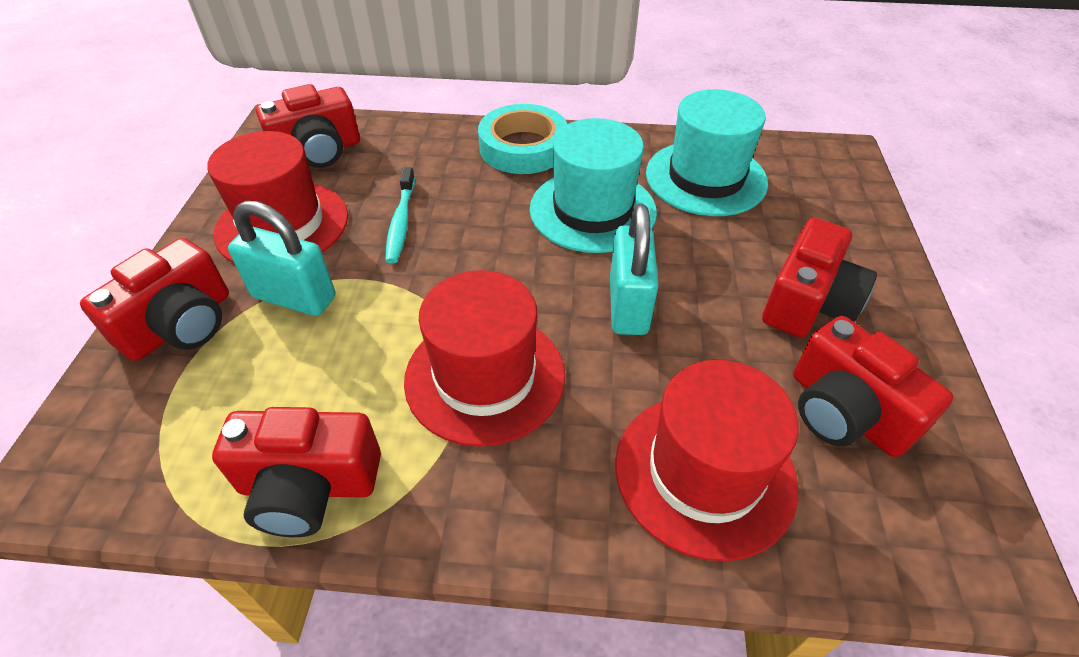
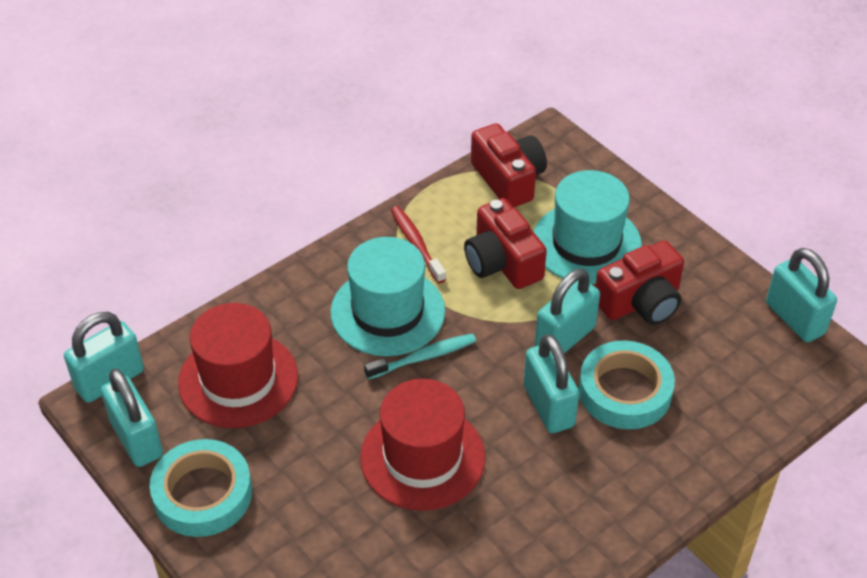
red camera: [80,238,229,361] [212,407,381,537] [256,84,360,168] [762,218,877,337] [793,316,954,457] = 5 -> [464,198,547,289] [471,123,547,208] [595,240,684,325] = 3
red hat: [207,131,348,263] [404,270,565,447] [615,360,799,561] = 3 -> [178,303,298,428] [360,379,486,511] = 2
red toothbrush: none = 0 -> [391,206,446,284] = 1
turquoise padlock: [228,201,335,316] [610,204,659,335] = 2 -> [64,312,144,403] [101,368,163,467] [523,334,579,433] [535,269,600,353] [766,248,837,342] = 5
turquoise tape: [478,104,567,174] = 1 -> [150,439,252,537] [579,340,675,429] = 2

